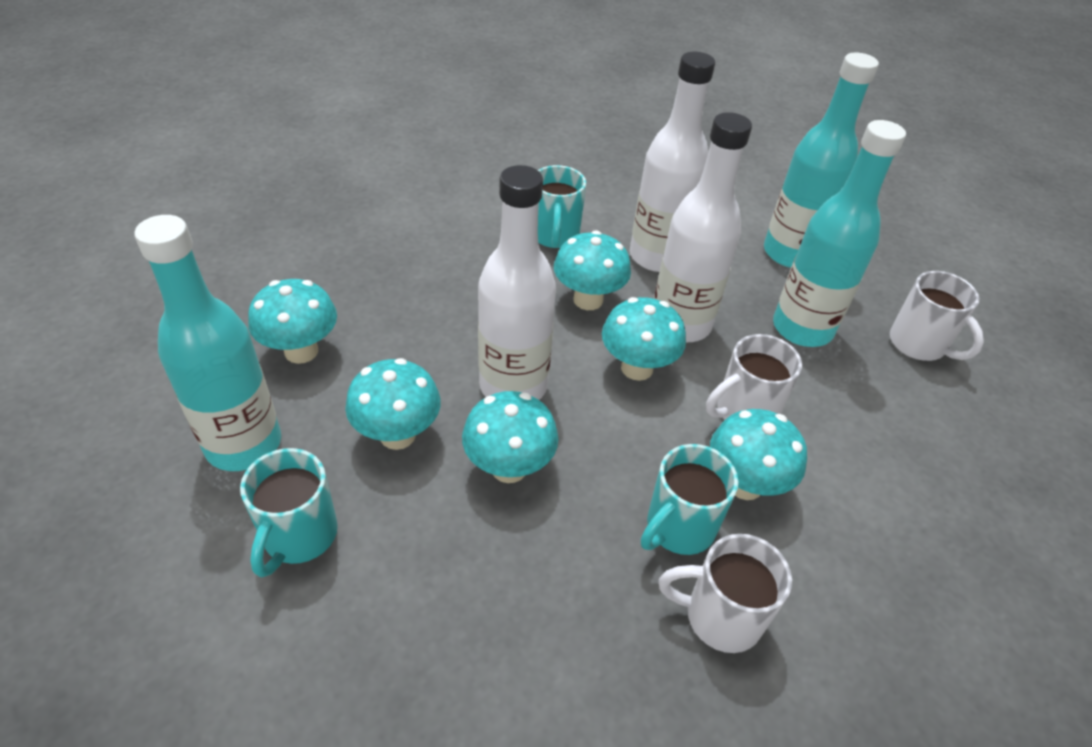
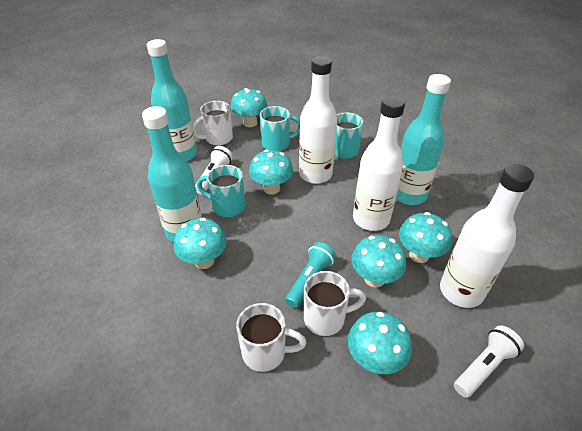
turquoise flashlight: none = 0 -> [285,242,336,308] = 1
white flashlight: none = 0 -> [195,146,233,195] [454,325,524,398] = 2

